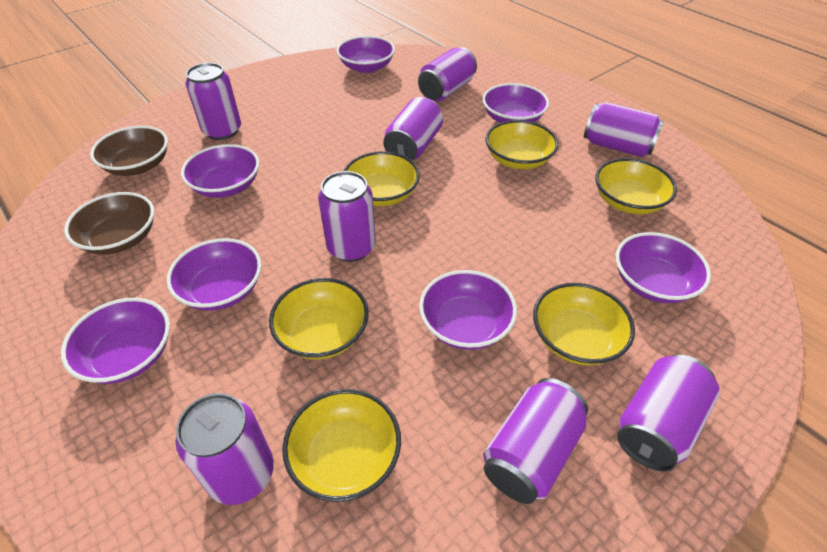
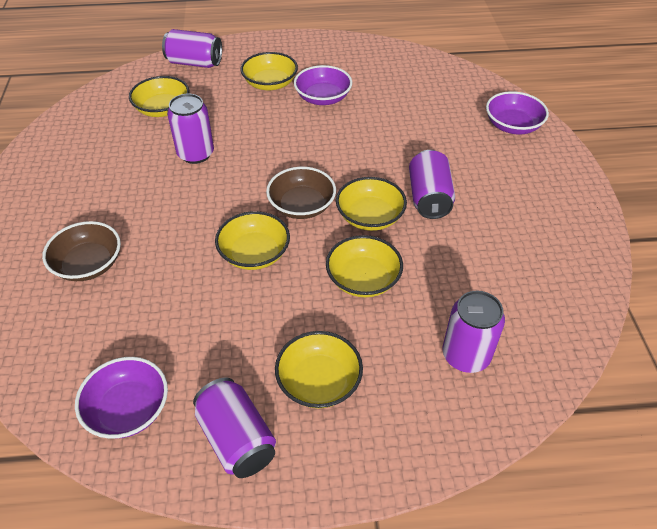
purple bowl: [61,298,170,384] [167,238,262,311] [181,144,259,198] [336,36,395,73] [419,270,517,350] [482,83,549,123] [616,232,711,303] = 7 -> [75,357,168,439] [294,65,352,105] [486,91,549,135] = 3
purple can: [175,393,274,505] [186,63,241,140] [318,171,376,262] [383,97,443,160] [418,47,477,101] [483,378,588,504] [584,102,664,157] [617,355,720,472] = 8 -> [162,29,222,68] [167,94,214,164] [193,377,276,478] [409,150,455,219] [443,291,505,373] = 5

